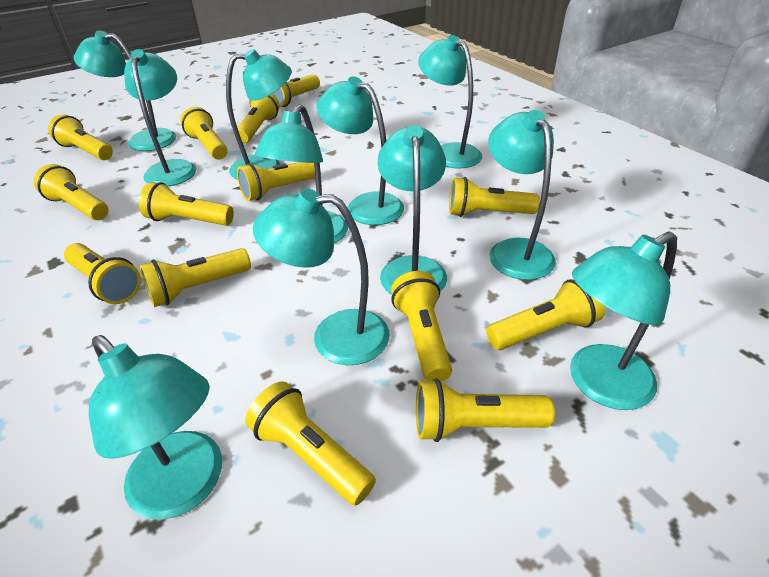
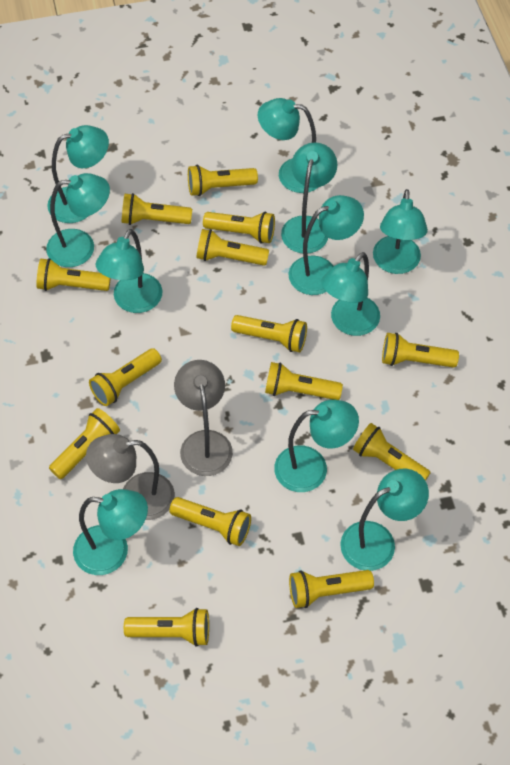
grey lamp: none = 0 -> [86,434,175,520] [174,360,233,476] = 2

